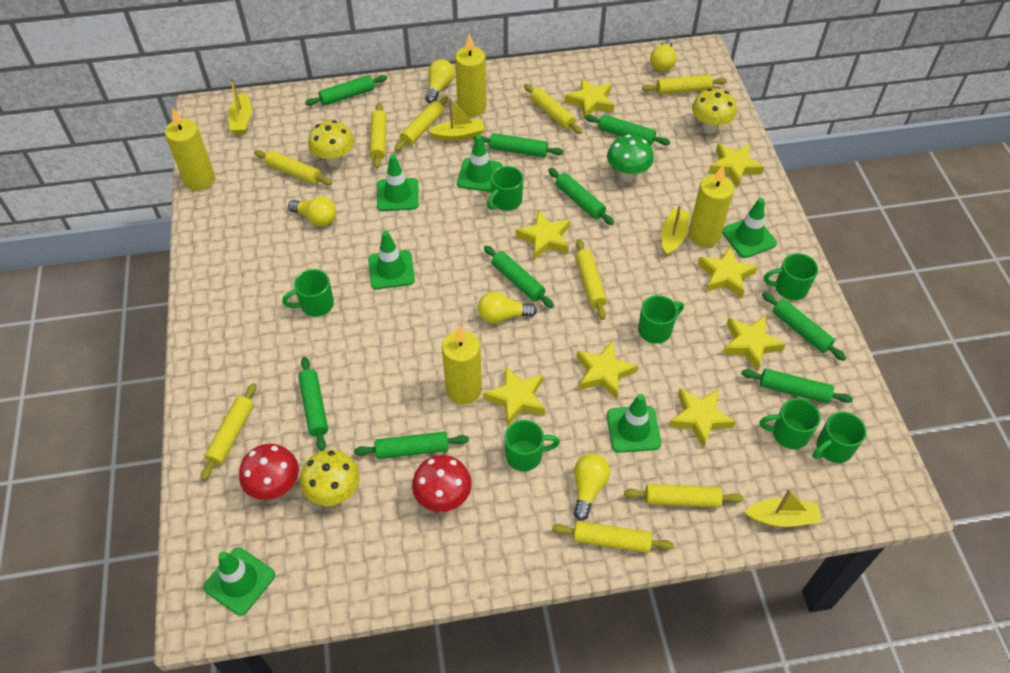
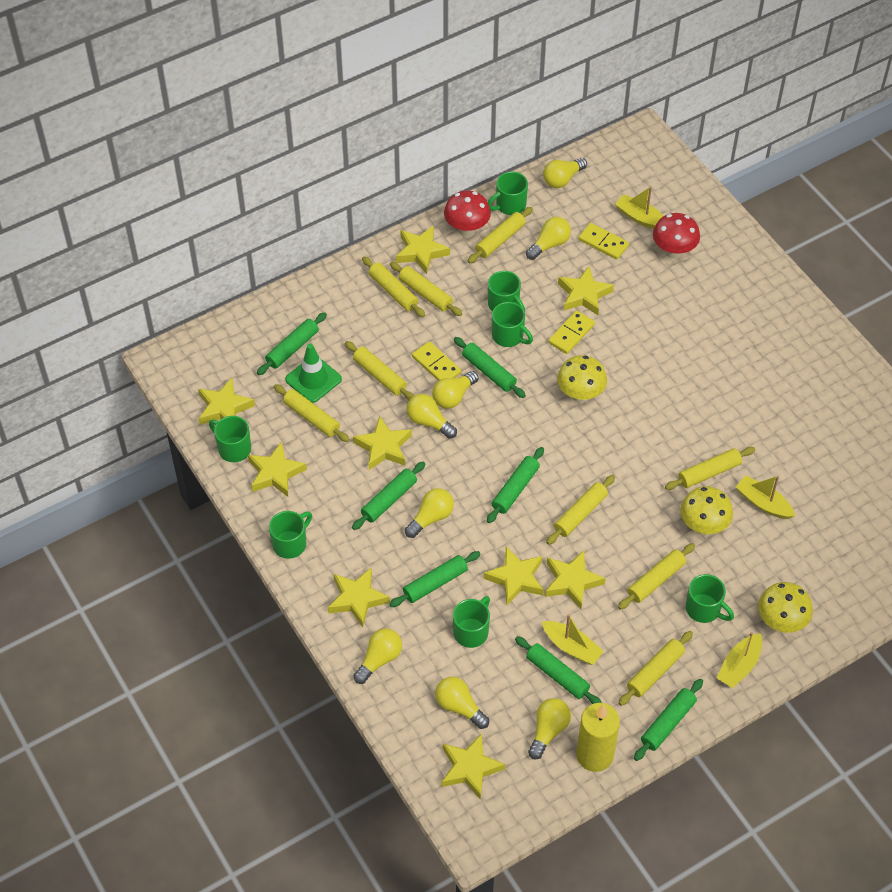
green mushroom: [607,135,654,181] = 1 -> none = 0
green rolling pin: [298,357,328,451] [305,75,387,106] [354,432,469,459] [474,133,564,157] [484,246,554,308] [548,168,614,225] [585,115,670,145] [741,369,853,404] [762,292,846,361] = 9 -> [257,312,327,375] [352,461,425,530] [390,551,481,607] [454,337,526,398] [487,447,544,523] [515,636,602,704] [634,679,703,761] = 7
green traffic cone: [203,548,275,616] [368,231,415,289] [377,155,419,211] [457,135,503,192] [607,394,661,453] [722,198,777,258] = 6 -> [285,344,342,403] = 1
yellow candle: [165,107,215,191] [442,325,482,405] [455,33,486,117] [688,165,734,247] = 4 -> [576,703,620,772] = 1
yellow domino: none = 0 -> [412,341,461,381] [548,310,595,354] [578,223,629,260] = 3
yellow light bulb: [288,197,336,227] [425,59,455,103] [478,292,537,324] [574,454,610,521] [650,40,677,72] = 5 -> [353,628,402,684] [405,488,454,538] [407,394,457,439] [432,371,479,409] [435,677,489,729] [526,217,571,260] [528,698,571,759] [543,158,587,188] = 8
yellow star: [483,366,545,427] [515,211,570,260] [564,78,614,120] [576,340,638,399] [669,389,736,448] [698,247,758,298] [709,144,764,187] [723,316,786,371] = 8 -> [198,378,255,425] [248,442,307,497] [328,567,390,627] [353,416,412,470] [396,226,450,274] [442,733,505,799] [484,547,544,605] [545,550,606,609] [558,266,614,315] = 9

